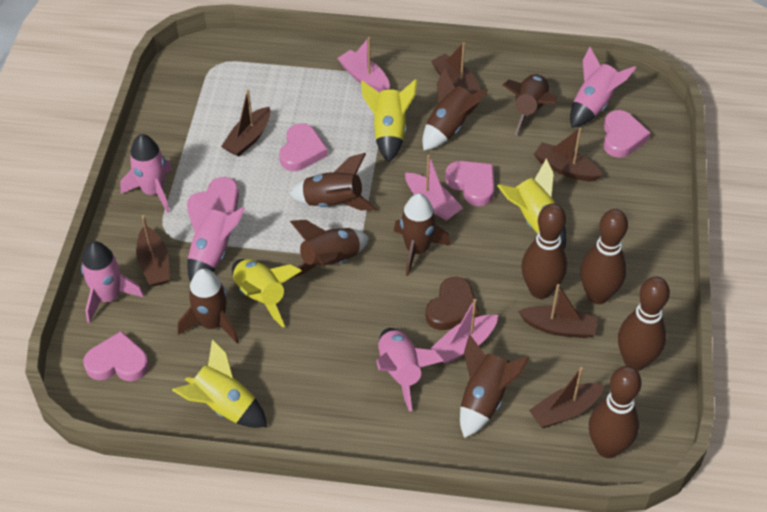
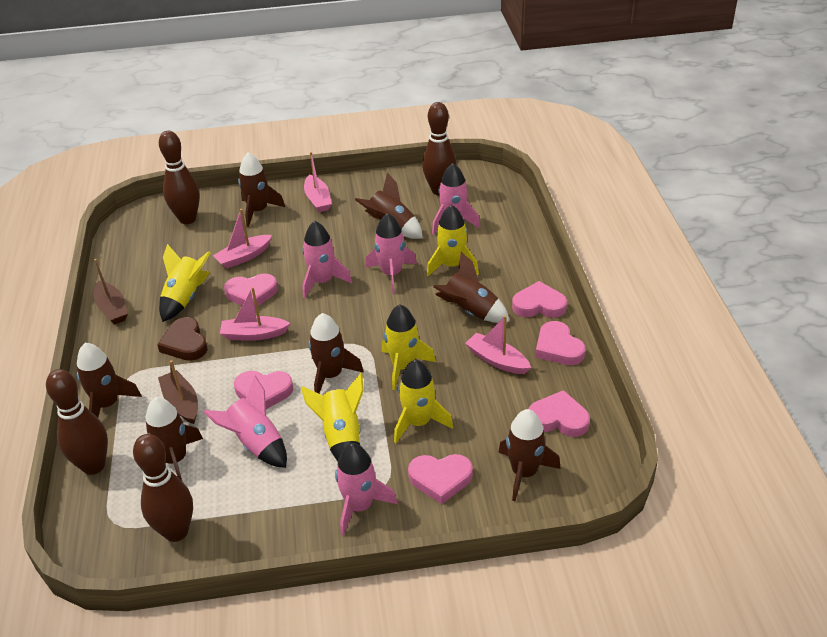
brown boat: [136,215,170,286] [221,89,270,157] [431,42,481,94] [518,284,598,338] [529,367,604,428] [534,128,603,181] = 6 -> [94,259,128,324] [158,360,198,424] = 2
pink boat: [337,37,390,93] [405,155,463,221] [430,299,498,364] = 3 -> [213,209,272,269] [220,287,290,341] [304,152,332,212] [465,315,531,374] = 4
pink heart: [84,331,149,381] [187,177,239,215] [279,123,328,171] [445,161,494,206] [603,110,651,158] = 5 -> [224,274,278,308] [234,371,293,409] [408,454,473,504] [512,281,567,318] [529,390,590,437] [535,321,585,365] = 6
yellow rocket: [172,339,267,428] [232,259,302,328] [361,79,417,162] [497,158,567,249] = 4 -> [159,244,211,322] [301,373,364,461] [382,304,436,390] [394,359,453,443] [427,205,479,276] = 5

